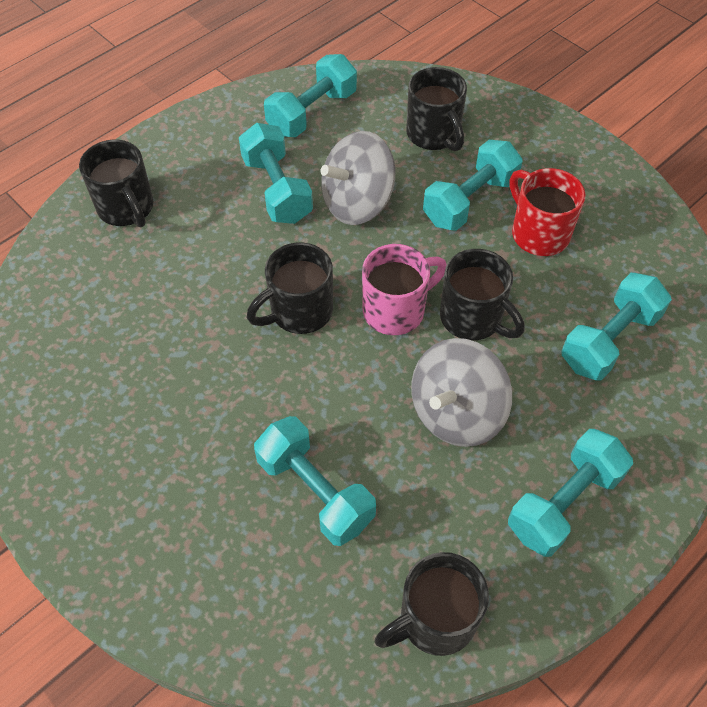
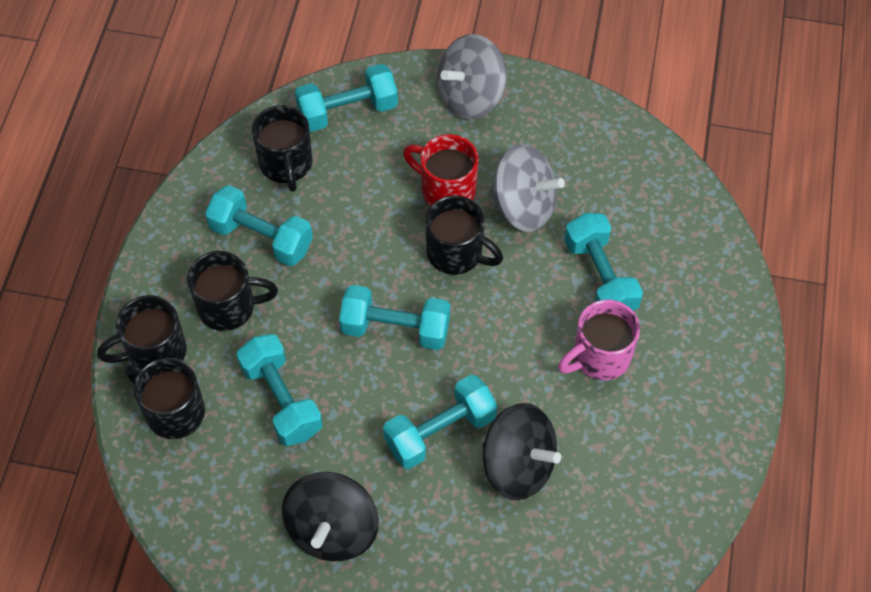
black spinning top: none = 0 -> [282,472,379,561] [483,403,561,501] = 2

